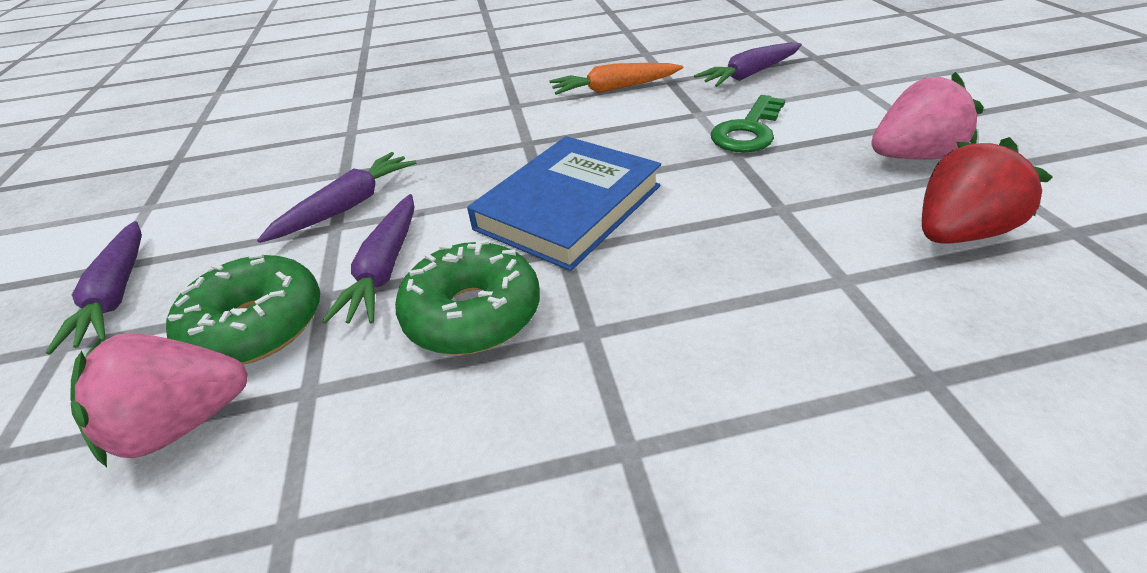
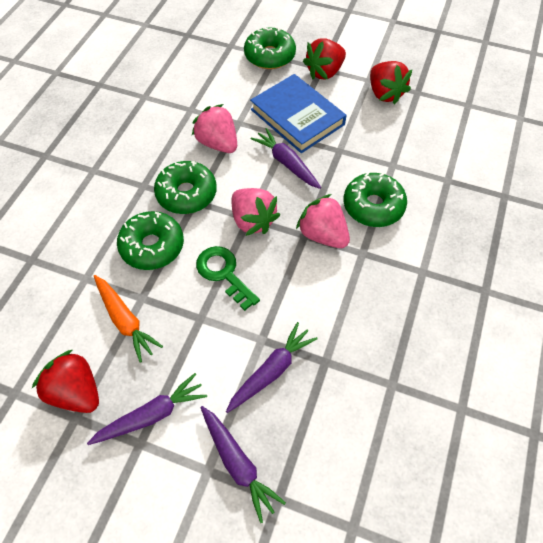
green donut: [166,254,320,365] [395,239,540,355] = 2 -> [117,211,184,270] [154,161,217,214] [244,27,296,69] [344,173,407,227] = 4
pink strawberry: [70,333,248,467] [871,72,984,160] = 2 -> [192,104,237,153] [231,188,280,236] [296,194,350,248] = 3
red strawberry: [922,137,1053,244] = 1 -> [32,350,99,413] [303,38,346,80] [370,61,412,105] = 3

